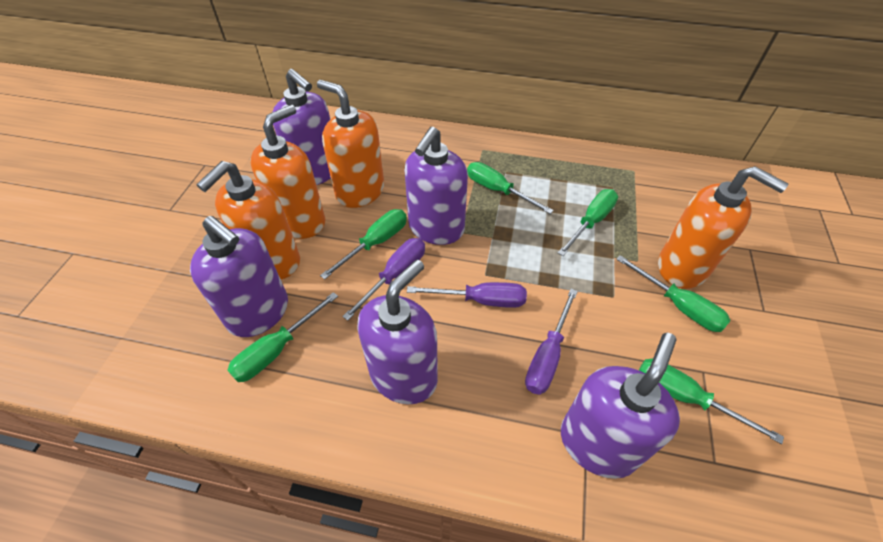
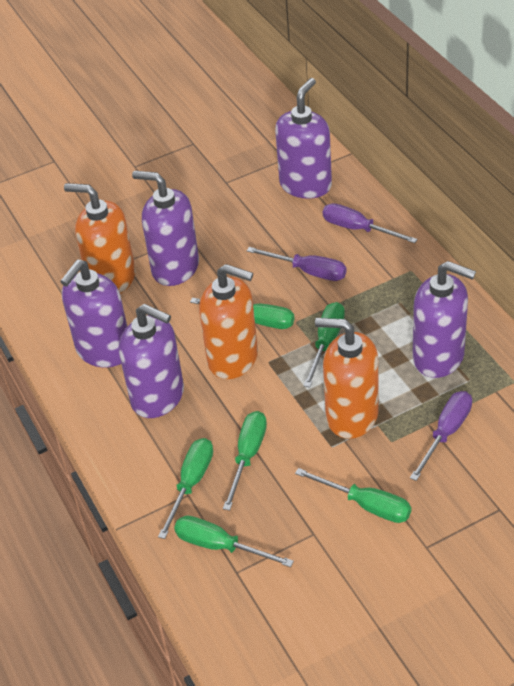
orange soap dispenser: [196,161,300,279] [250,105,325,239] [317,80,384,208] [658,166,789,289] = 4 -> [64,183,136,294] [199,264,258,379] [315,318,379,439] = 3

